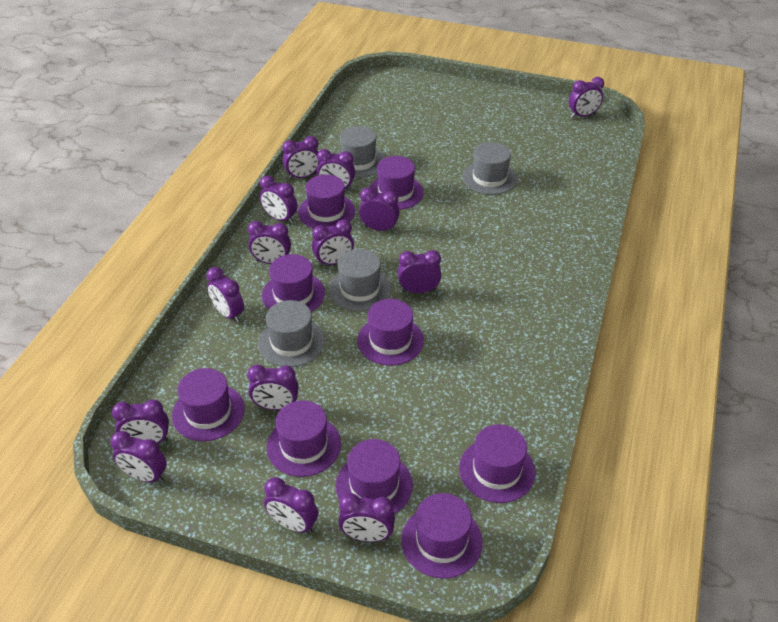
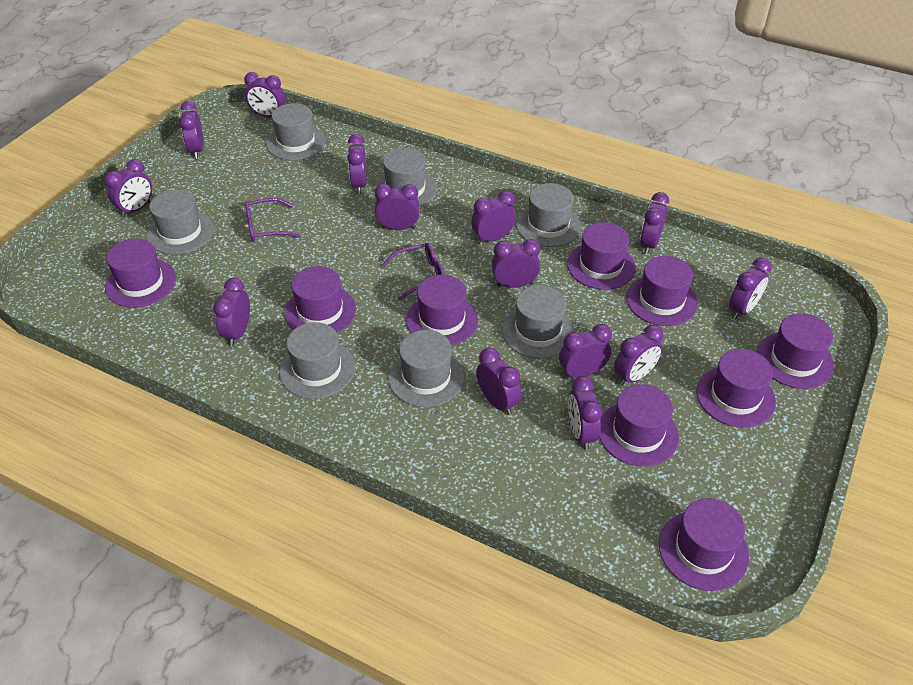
grey hat: [258,300,325,367] [328,249,391,311] [336,126,385,178] [462,142,517,195] = 4 -> [147,190,214,254] [266,103,326,160] [279,322,355,399] [374,148,437,206] [388,330,465,407] [502,285,575,359] [516,183,581,247] = 7
purple glasses: none = 0 -> [245,198,300,242] [382,243,445,300] = 2

